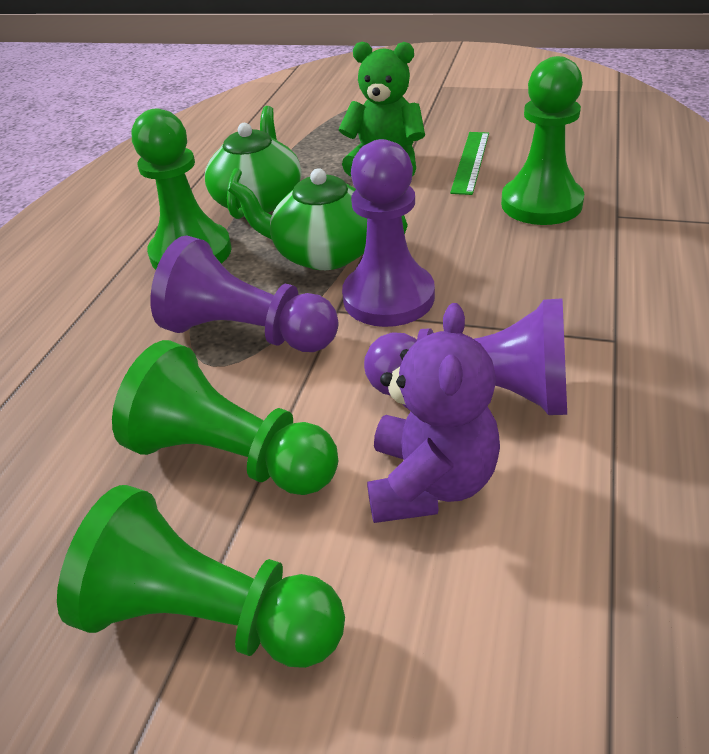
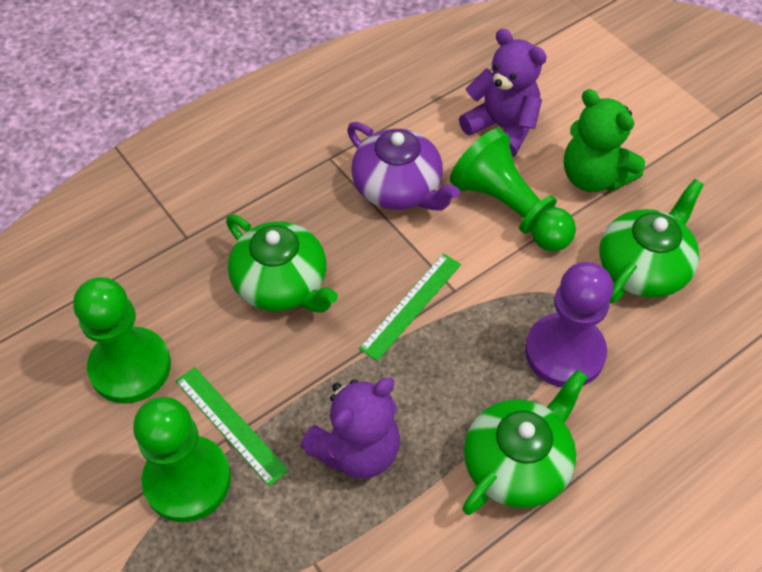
green pawn: [57,485,345,668] [112,340,338,495] [132,109,232,270] [501,56,584,225] = 4 -> [73,277,171,404] [133,397,231,522] [450,128,576,251] = 3
green ruler: [450,132,489,195] = 1 -> [176,367,289,486] [359,253,461,361] = 2
green teapot: [205,106,301,219] [229,168,408,270] = 2 -> [226,215,338,313] [462,370,588,515] [600,179,704,304] = 3
purple pawn: [150,235,339,352] [342,139,435,327] [364,298,567,415] = 3 -> [525,262,613,387] = 1
purple teapot: none = 0 -> [347,122,460,210] = 1
purple teddy bear: [367,303,500,523] = 1 -> [301,378,400,479] [459,29,547,158] = 2

